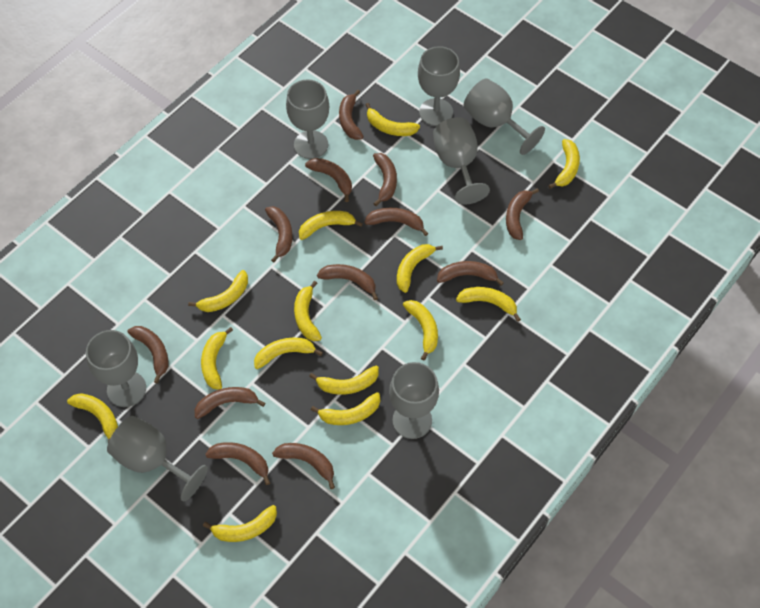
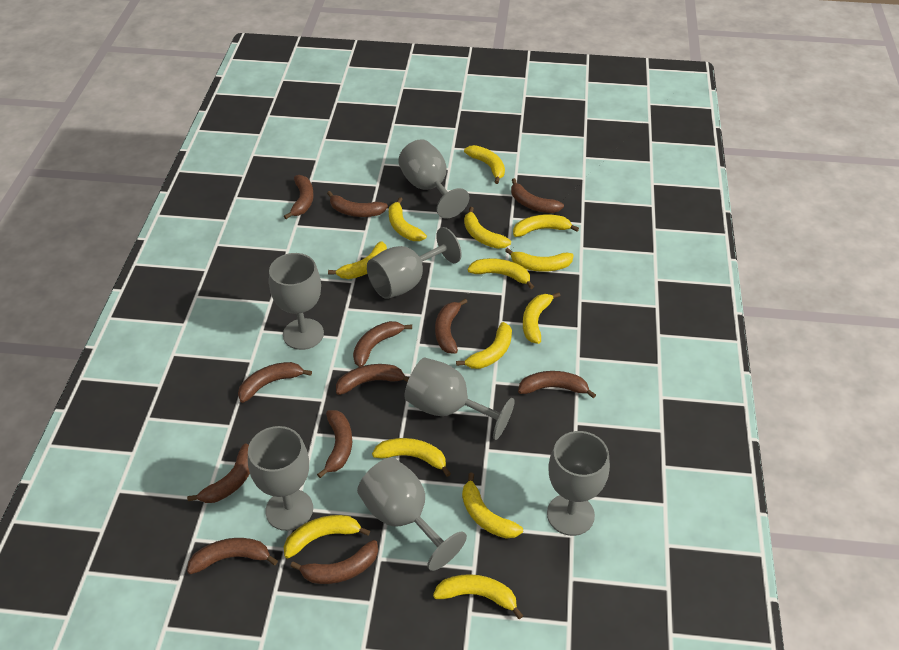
yellow banana: [67,393,118,442] [188,270,248,312] [201,327,233,390] [203,505,277,542] [254,338,323,369] [294,281,322,341] [299,211,363,240] [309,366,379,395] [311,392,380,425] [366,103,420,136] [397,244,443,293] [403,300,438,361] [456,287,521,322] [548,139,580,189] = 14 -> [284,515,370,558] [328,241,387,279] [372,438,451,477] [389,197,427,241] [433,574,523,619] [456,322,512,369] [462,473,523,539] [464,145,505,184] [464,207,511,249] [467,258,534,289] [505,248,574,272] [513,214,579,237] [523,292,560,344] = 13

